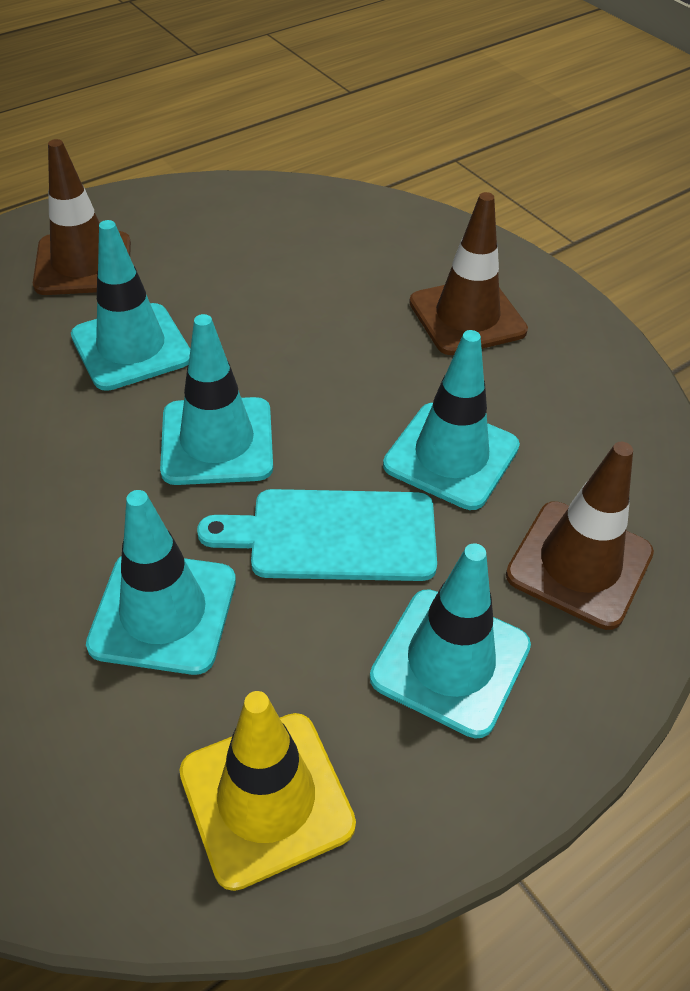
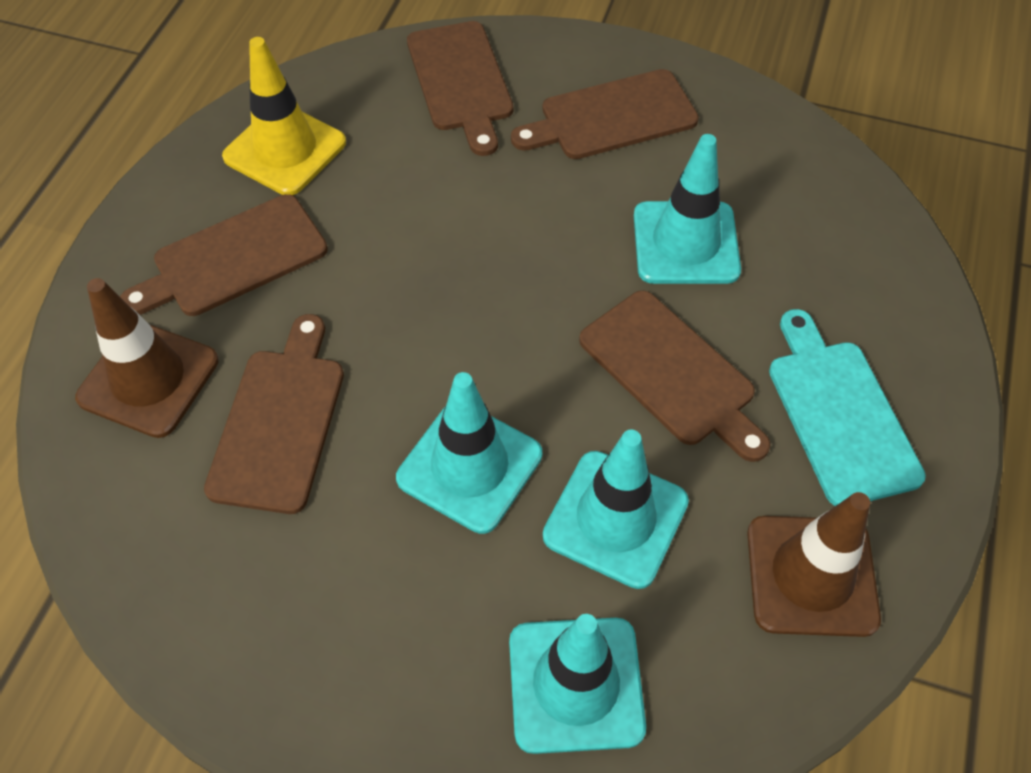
brown cutting board: none = 0 -> [120,194,328,316] [204,314,344,514] [407,21,513,156] [511,69,699,159] [579,291,770,462] = 5
brown traffic cone: [33,139,131,295] [409,192,528,355] [506,442,654,630] = 3 -> [75,278,219,438] [747,492,881,637] = 2
turquoise traffic cone: [71,220,190,391] [86,490,236,675] [160,314,273,485] [370,543,531,739] [383,330,520,510] = 5 -> [396,372,542,534] [509,614,646,754] [543,430,689,589] [634,134,741,284] = 4

